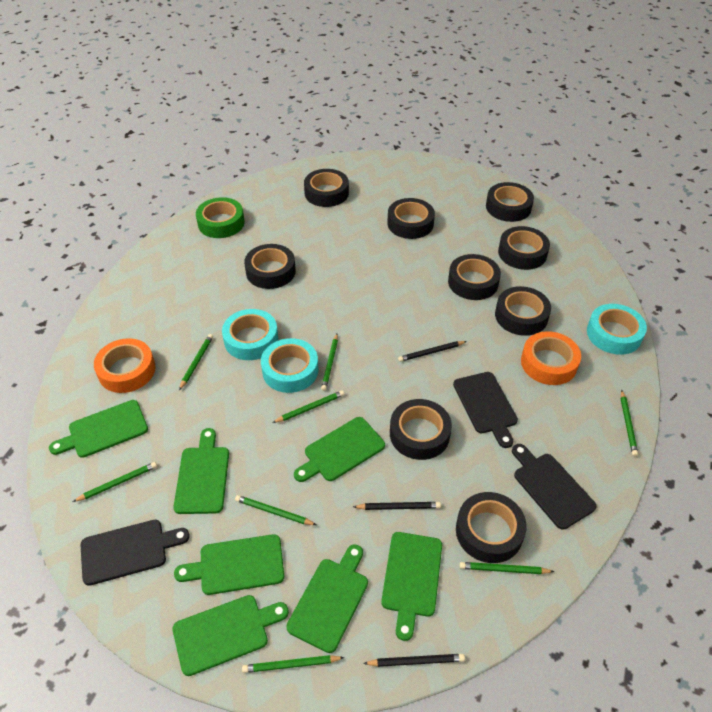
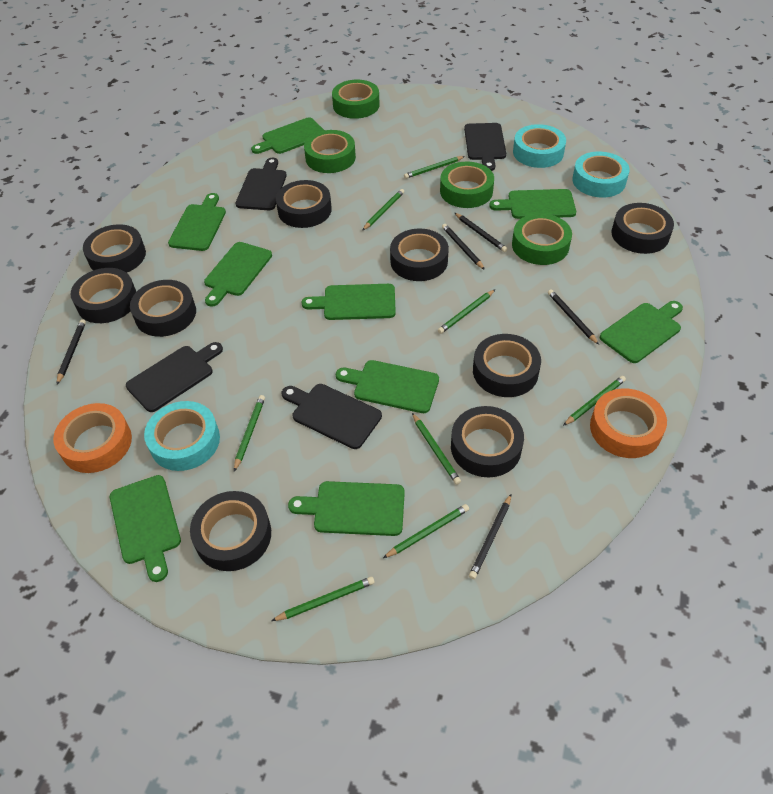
black cutting board: [81,520,190,586] [453,372,518,448] [512,444,597,530] = 3 -> [126,342,223,412] [235,158,287,210] [282,384,382,449] [464,123,506,171] = 4
black pencil: [353,502,441,510] [363,654,465,667] [398,341,467,362] = 3 -> [57,319,86,385] [442,224,485,270] [455,213,507,252] [469,494,511,579] [548,289,599,345] = 5
green cutting board: [49,400,148,458] [173,428,229,514] [173,595,289,676] [174,534,284,595] [286,544,368,653] [294,417,385,482] [381,532,442,641] = 7 -> [110,475,181,582] [168,193,226,251] [204,242,272,307] [251,117,324,154] [288,481,405,536] [301,284,396,320] [336,360,439,413] [489,189,576,219] [600,301,683,363] = 9
green tape: [196,197,245,238] = 1 -> [304,130,356,173] [332,80,380,119] [440,161,494,208] [512,213,572,265] = 4

